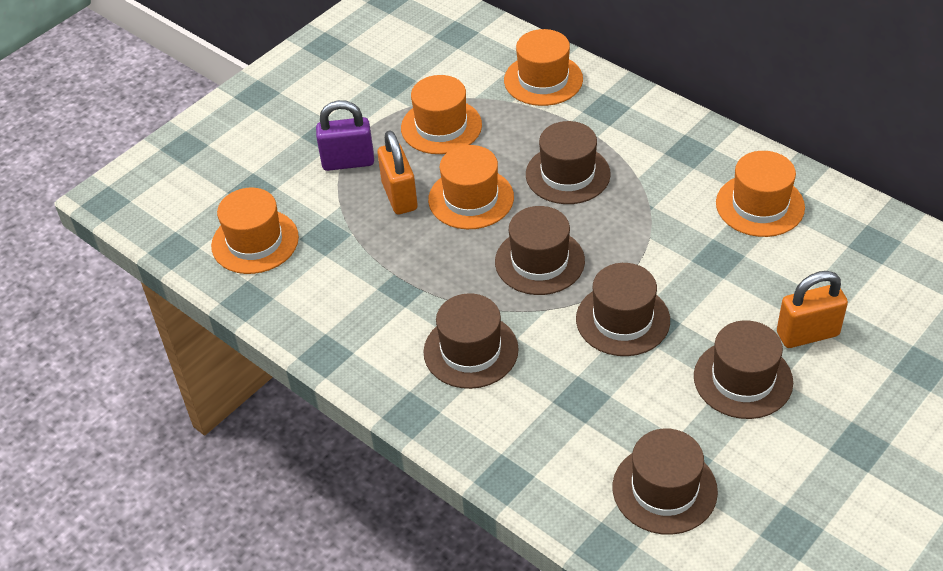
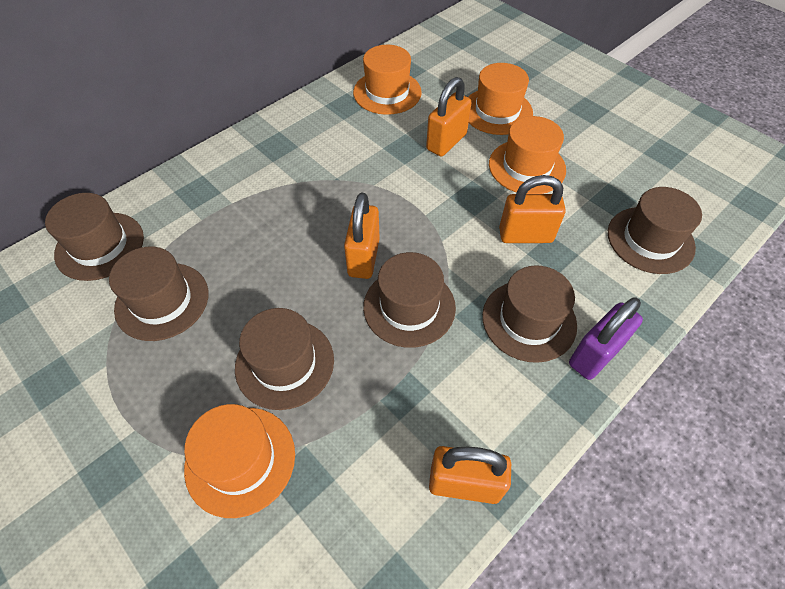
orange hat: [211,188,299,274] [401,75,482,154] [428,145,514,229] [504,29,583,106] [716,151,805,237] = 5 -> [184,404,295,518] [353,45,422,115] [468,63,533,135] [489,116,566,194] = 4
orange padlock: [377,130,418,214] [777,271,848,348] = 2 -> [344,192,380,279] [426,77,472,157] [429,446,511,504] [499,175,566,243] = 4

